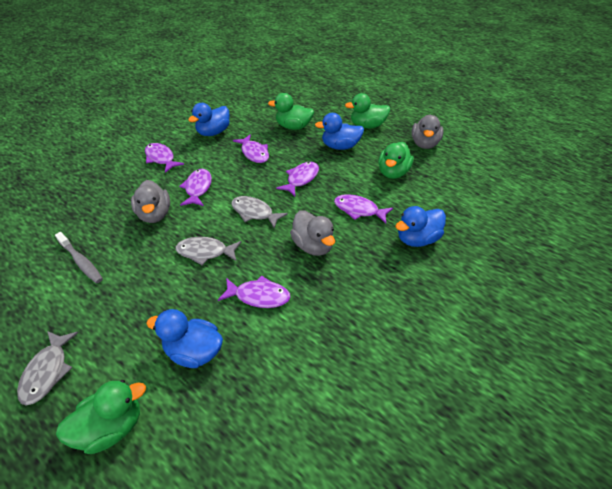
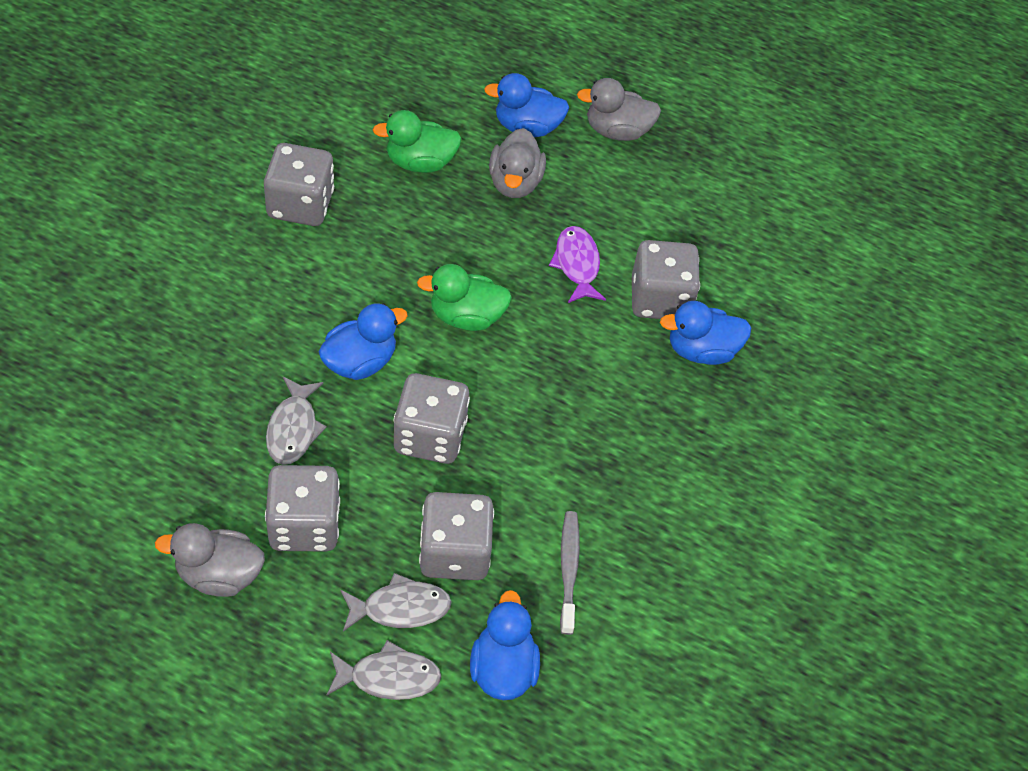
green duck: [56,380,146,454] [268,93,314,130] [345,93,390,129] [378,142,413,179] = 4 -> [373,110,462,173] [417,264,512,331] = 2
grey dice: none = 0 -> [264,143,334,226] [265,465,340,552] [393,373,470,464] [419,492,494,580] [632,240,700,319] = 5
purple fish: [145,143,184,173] [179,169,212,206] [218,275,291,308] [233,134,269,163] [276,162,319,196] [334,194,393,224] = 6 -> [549,226,606,303] = 1

